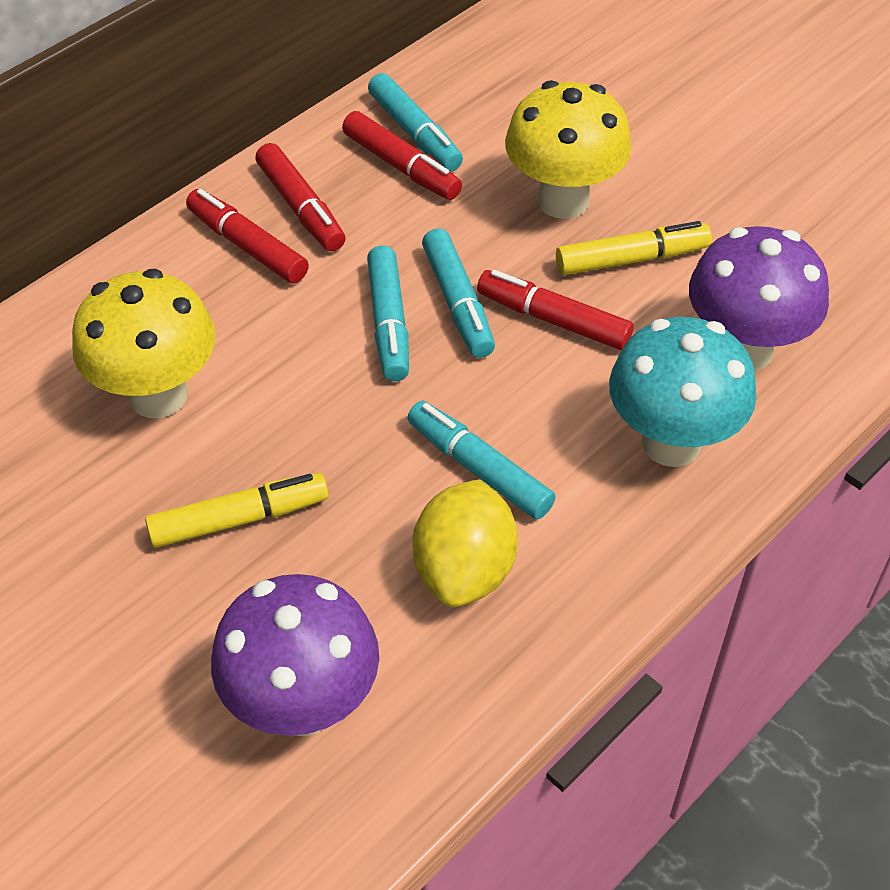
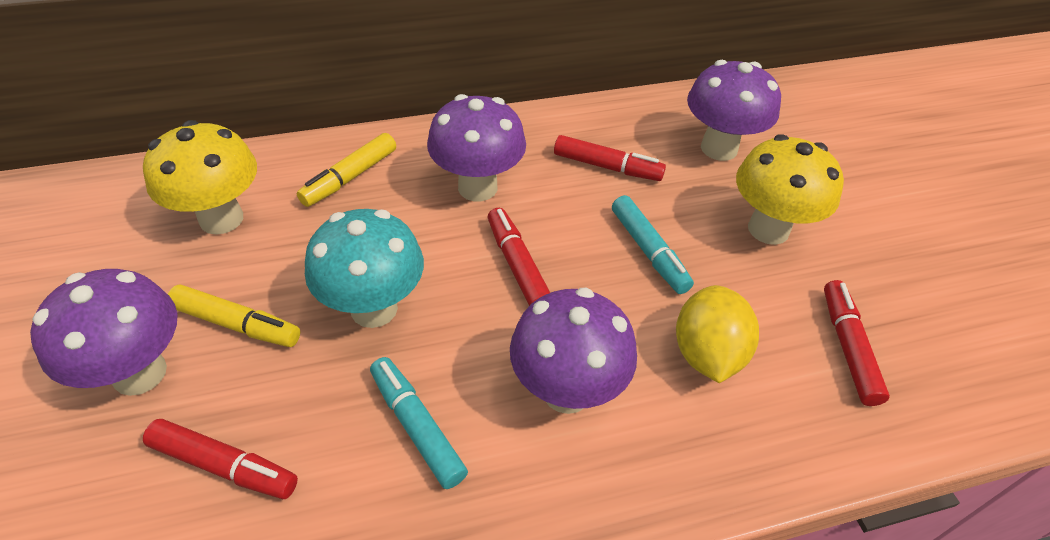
purple mushroom: [211,574,379,736] [689,226,829,372] = 2 -> [30,269,178,396] [427,94,526,201] [510,288,637,414] [687,60,781,161] = 4
turquoise marker: [367,246,409,381] [368,73,463,172] [407,401,556,520] [422,229,495,358] = 4 -> [370,357,468,489] [612,195,694,294] = 2

